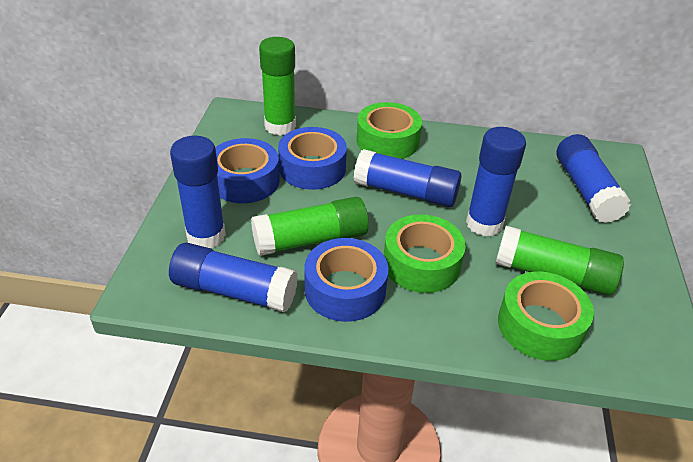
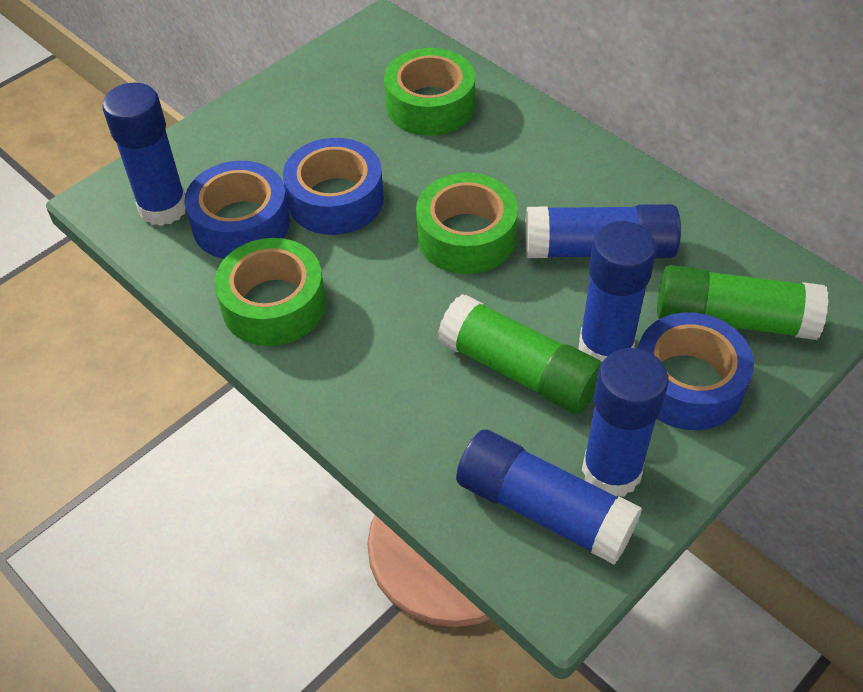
green glue stick: [251,197,369,256] [259,37,296,136] [495,226,624,295] = 3 -> [438,294,602,414] [657,265,828,340] = 2

